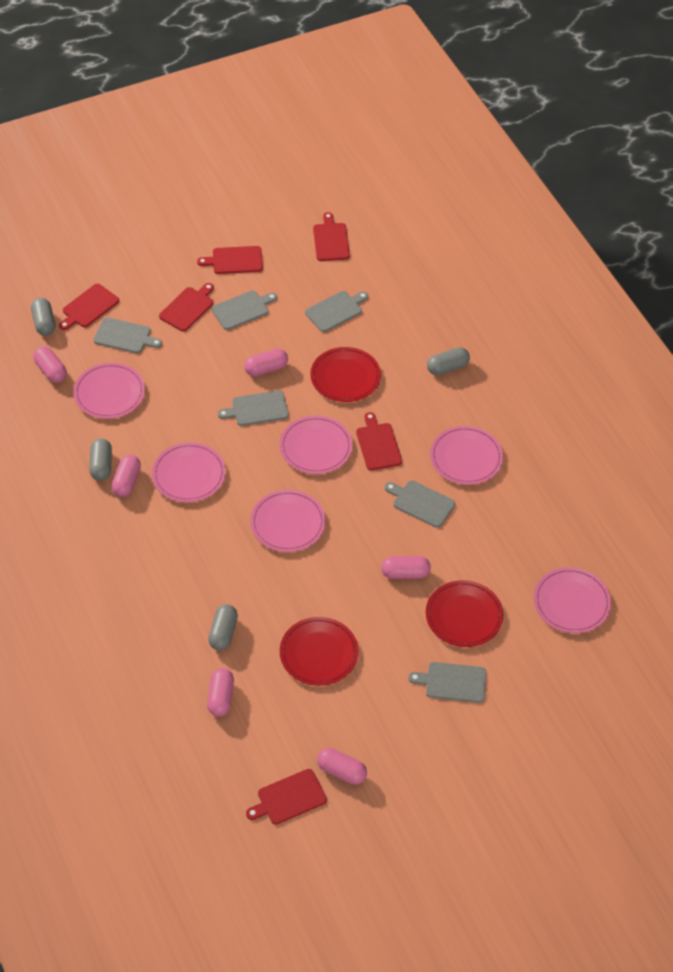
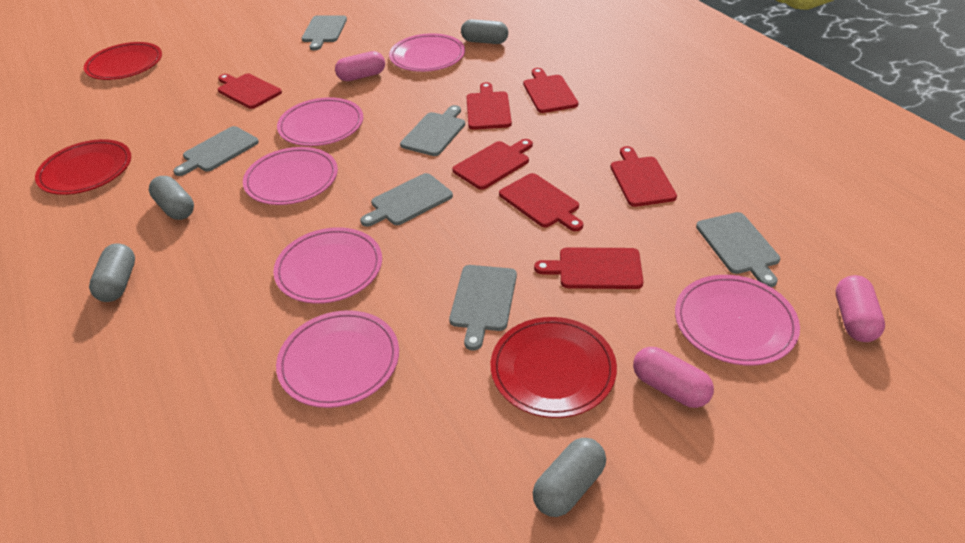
pink capsule: [33,346,67,383] [111,455,141,497] [207,668,234,717] [244,349,288,376] [317,748,367,785] [381,556,431,579] = 6 -> [335,51,385,81] [633,347,714,408] [836,275,885,342] = 3
red cutting board: [59,284,119,330] [159,283,214,332] [197,246,263,274] [246,769,327,825] [313,212,350,261] [356,412,402,471] = 6 -> [218,73,282,109] [452,139,533,190] [466,82,512,130] [499,173,583,231] [523,68,578,113] [534,248,644,289] [611,146,677,207] = 7

